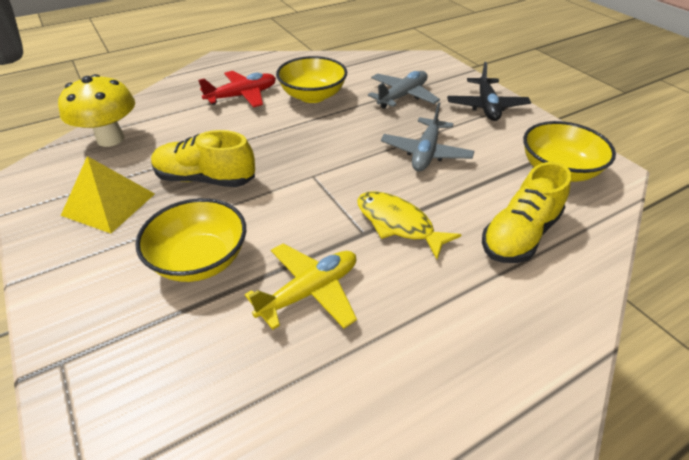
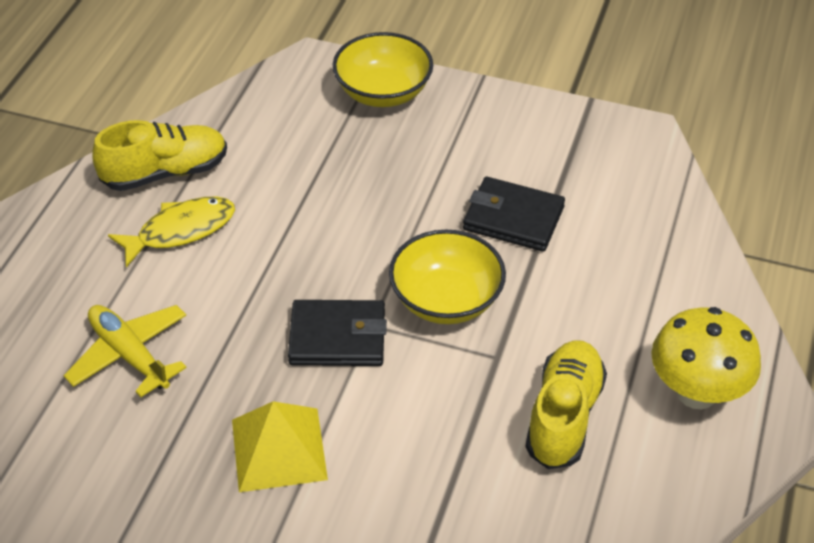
black plane: [447,62,531,121] = 1 -> none = 0
black wallet: none = 0 -> [288,300,387,366] [463,177,565,252] = 2
grey plane: [368,71,440,109] [381,102,474,172] = 2 -> none = 0
red plane: [198,71,276,108] = 1 -> none = 0
yellow bowl: [135,198,246,282] [276,56,347,103] [523,121,616,182] = 3 -> [333,32,433,107] [389,230,506,324] = 2

